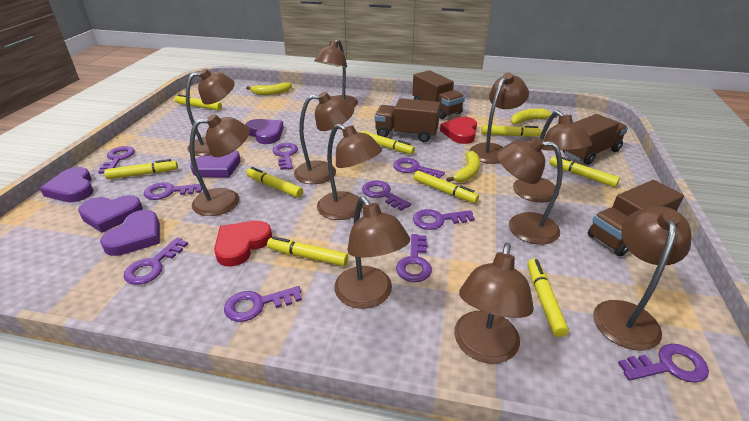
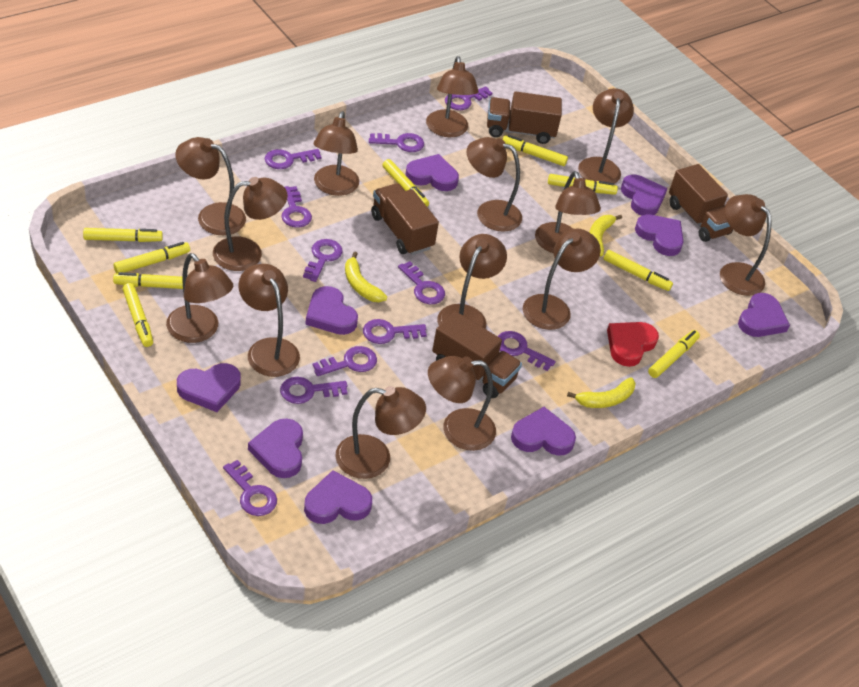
brown lamp: [186,69,235,156] [190,114,250,216] [294,92,354,184] [314,39,358,107] [317,124,382,220] [334,196,410,309] [454,243,534,364] [469,73,529,164] [497,137,563,245] [513,110,592,203] [593,206,691,351] = 11 -> [166,253,233,343] [175,137,246,235] [213,177,288,271] [238,264,300,377] [314,111,359,196] [335,386,426,479] [426,56,479,137] [428,356,496,451] [437,234,507,329] [467,137,522,232] [523,229,601,330] [535,171,601,253] [578,88,634,184] [720,194,772,296] = 14
purple heart: [40,167,94,202] [78,195,143,233] [100,210,160,256] [190,150,241,177] [245,119,284,144] = 5 -> [177,363,241,412] [248,418,303,478] [304,470,372,524] [305,286,358,335] [406,154,459,191] [511,407,576,456] [621,175,668,216] [635,214,684,256] [738,293,790,337] = 9
purple key: [98,146,135,174] [124,238,188,285] [144,182,202,200] [224,286,302,322] [273,143,298,170] [362,181,411,211] [393,158,445,179] [396,234,432,282] [413,209,475,230] [618,344,709,383] = 10 -> [223,460,277,516] [265,149,321,169] [280,377,348,404] [281,186,312,227] [303,239,343,282] [312,346,377,376] [363,319,427,344] [369,133,424,152] [398,261,445,304] [445,86,492,110] [498,331,556,371] = 11
red heart: [214,221,272,266] [440,117,477,144] = 2 -> [607,322,659,367] = 1

